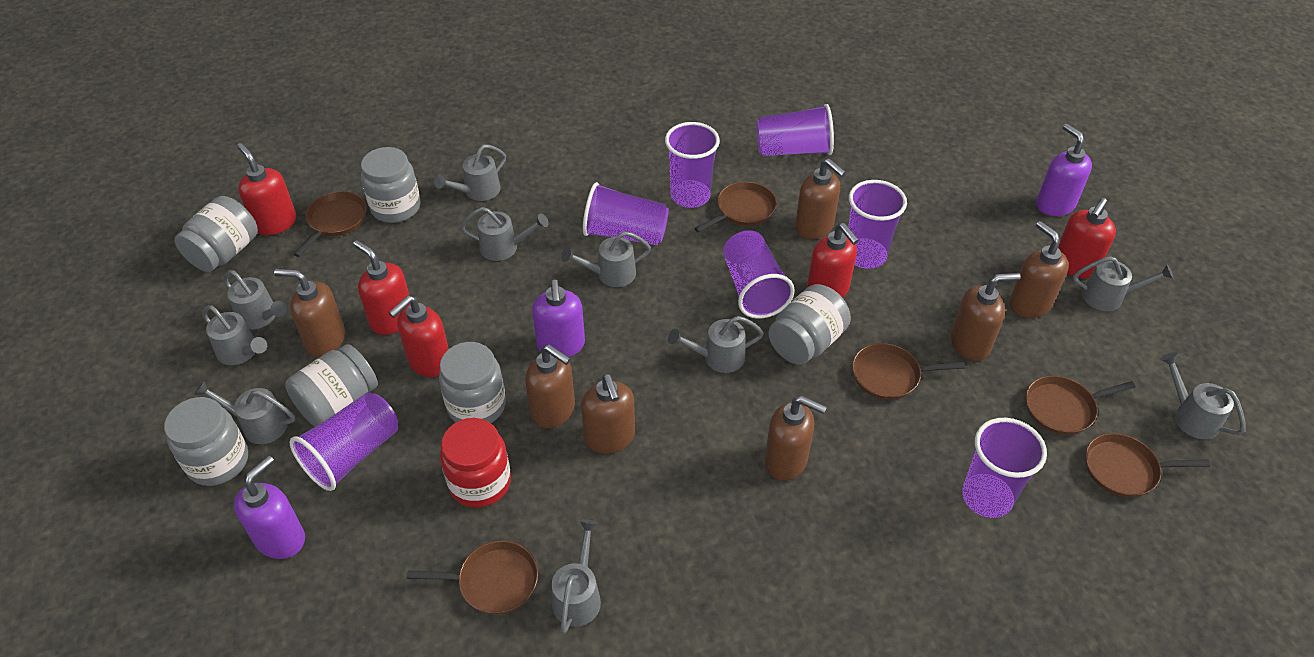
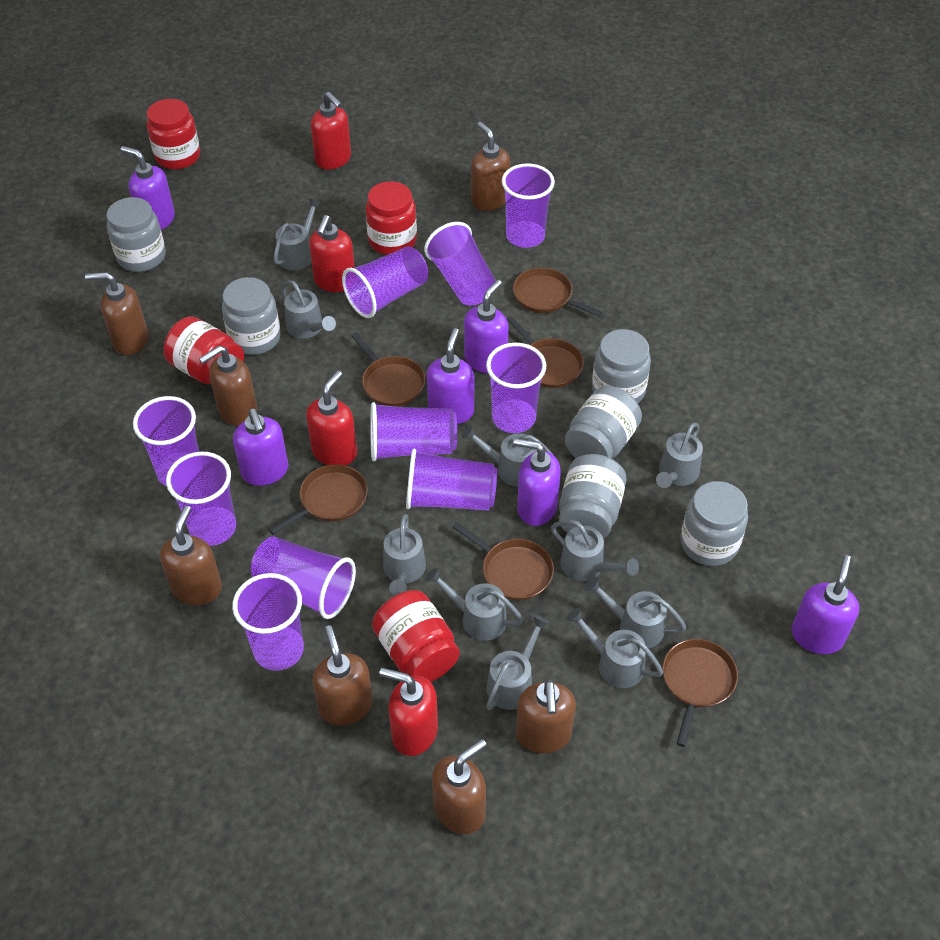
purple cup: [290,392,398,491] [583,182,669,246] [665,122,720,208] [723,230,795,319] [756,104,834,156] [848,180,907,269] [962,418,1047,518] = 7 -> [133,396,199,487] [166,452,236,546] [232,573,304,671] [251,537,356,619] [342,246,428,318] [370,402,457,461] [406,449,497,511] [424,222,496,305] [486,343,546,433] [502,163,555,248] = 10
purple soap dispenser: [234,455,305,559] [532,280,585,357] [1036,124,1092,216] = 3 -> [121,146,175,230] [233,409,288,486] [427,328,474,424] [464,280,509,373] [514,438,561,526] [791,555,859,654] = 6
red jar: [440,418,511,508] = 1 -> [147,99,200,169] [164,316,244,384] [366,181,417,255] [372,590,460,682] = 4
red soap dispenser: [237,143,296,235] [353,240,410,335] [389,296,449,377] [807,223,859,298] [1058,198,1116,279] = 5 -> [306,371,357,465] [309,215,355,292] [311,92,351,169] [379,668,438,756] = 4

